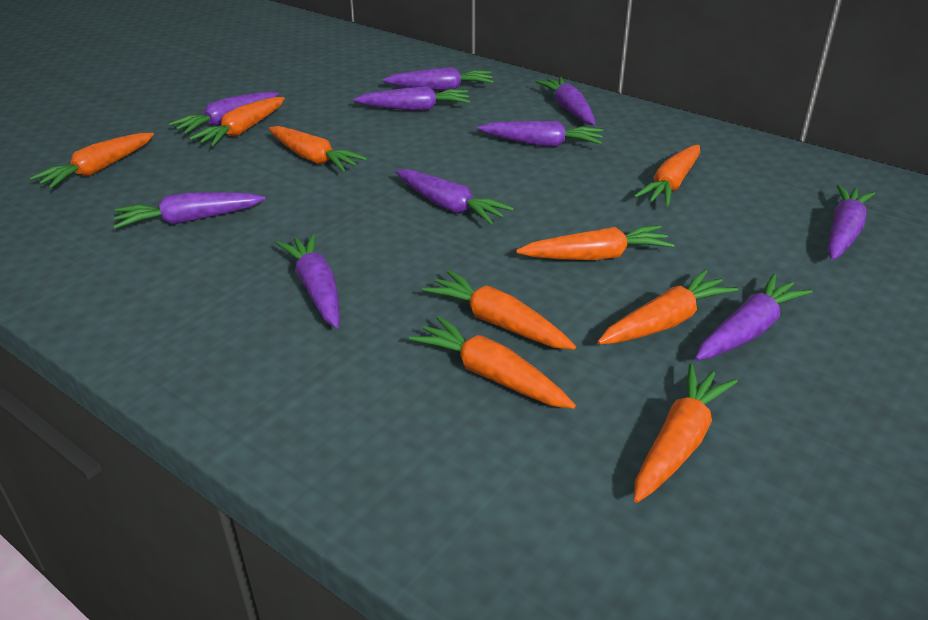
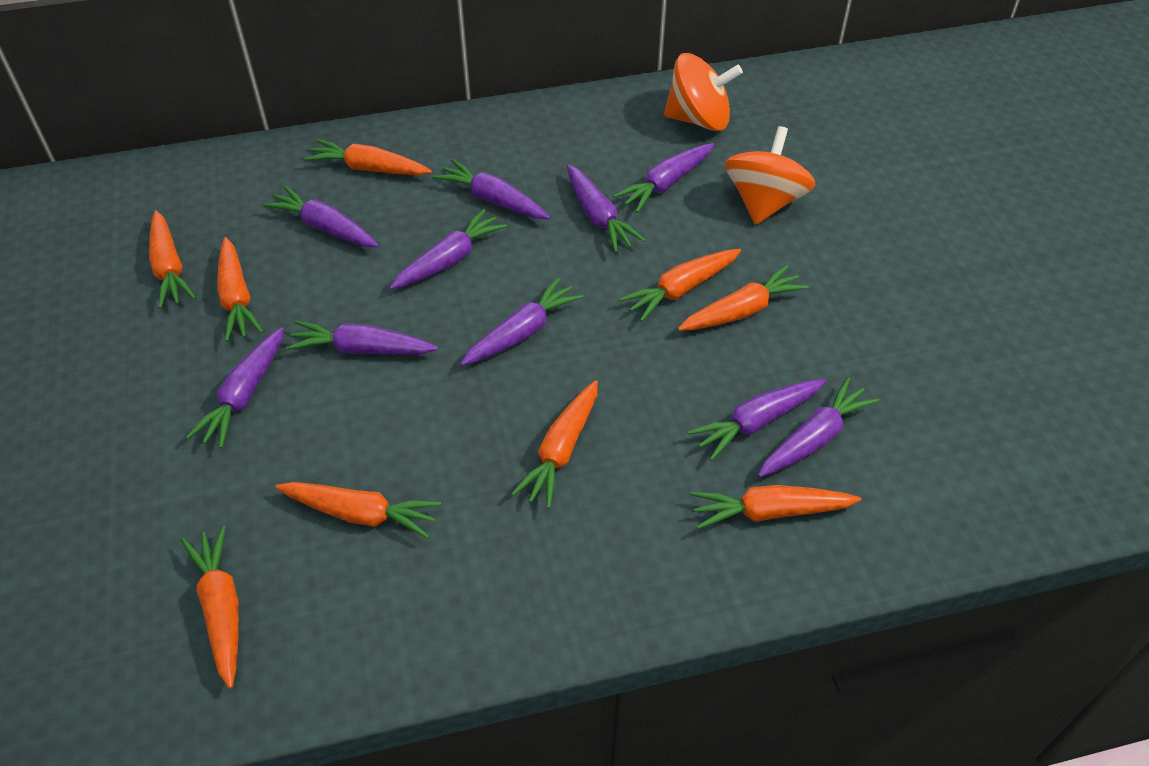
orange spinning top: none = 0 -> [664,53,743,131] [725,126,816,224] = 2

